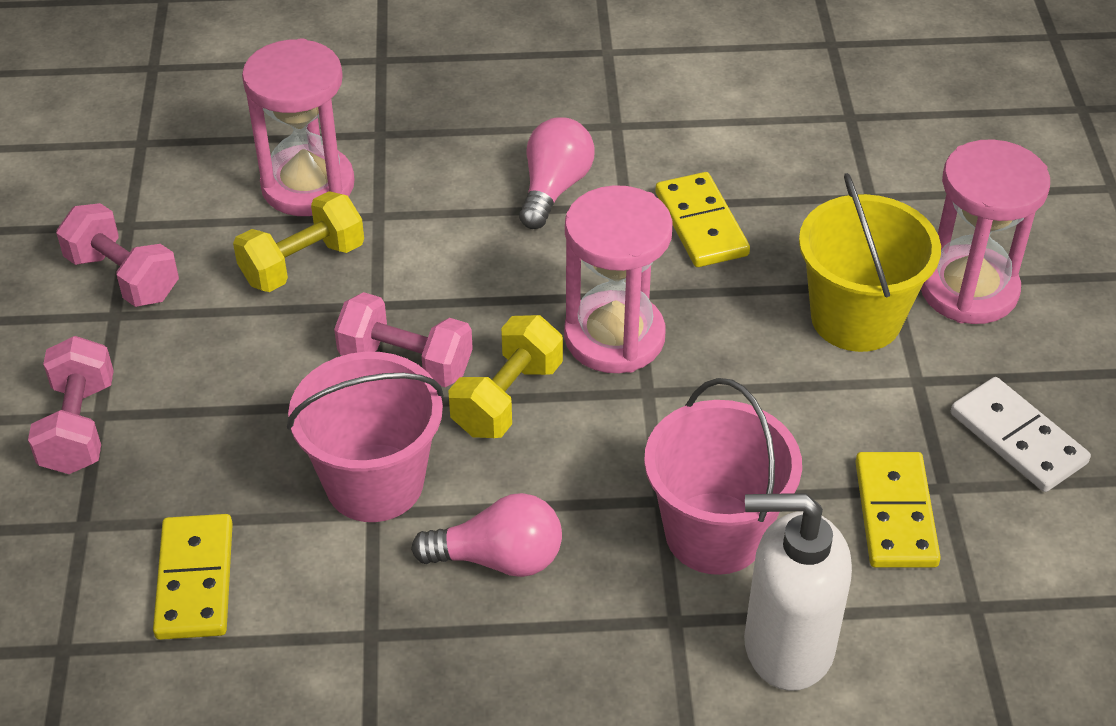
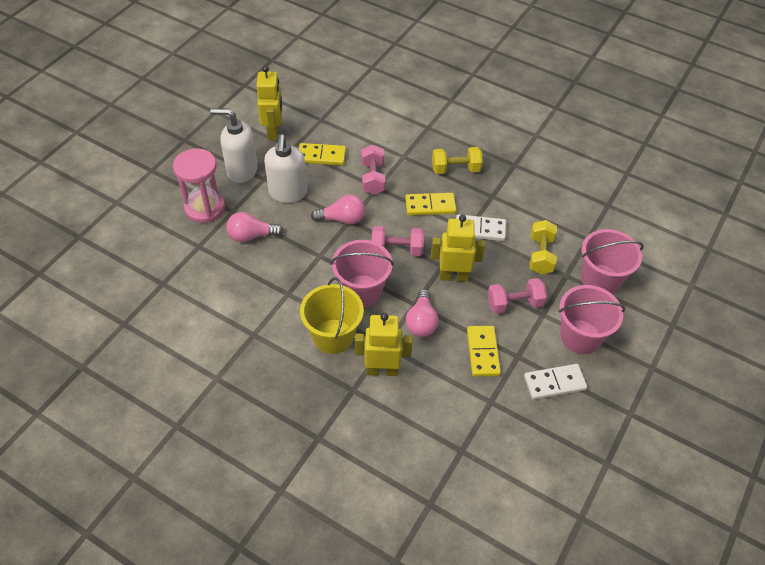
pink bucket: [287,352,444,522] [644,378,802,575] = 2 -> [331,240,394,307] [559,285,625,354] [582,229,644,294] = 3
pink hourglass: [242,38,354,216] [564,185,672,373] [921,139,1050,324] = 3 -> [173,149,225,223] = 1
pink light bulb: [411,493,562,577] [519,117,594,229] = 2 -> [226,212,283,242] [311,194,365,224] [406,289,439,337] = 3
white domino: [951,377,1091,492] = 1 -> [456,214,506,241] [524,364,587,400] = 2
white soap dispenser: [744,493,852,691] = 1 -> [210,108,258,183] [264,134,307,203] = 2
yellow robot: none = 0 -> [257,66,282,140] [355,313,412,376] [431,215,485,282] = 3

